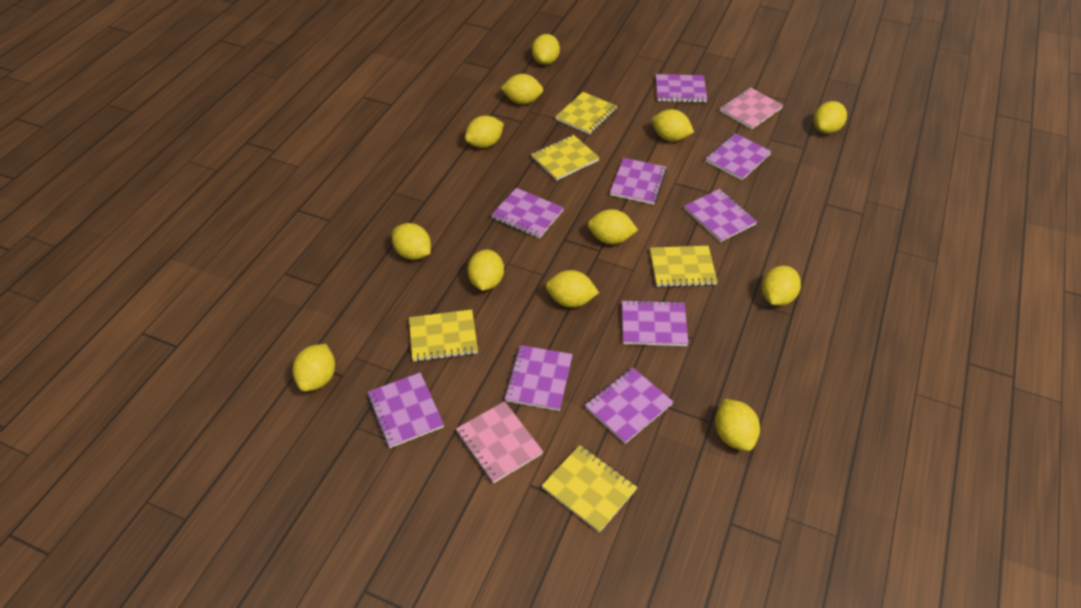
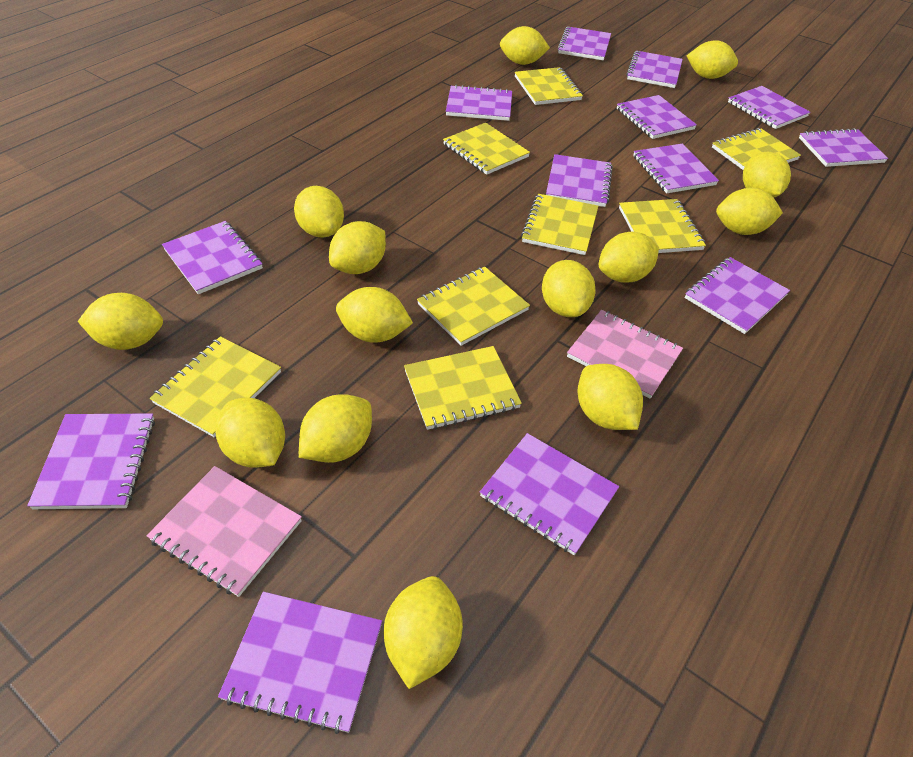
purple notebook: [368,372,444,448] [491,188,564,239] [504,345,573,411] [585,367,673,444] [610,158,667,205] [622,300,689,346] [656,74,707,103] [684,189,757,242] [705,133,772,180] = 9 -> [27,413,155,509] [162,221,263,294] [218,592,382,734] [446,85,512,121] [480,433,619,555] [546,154,613,207] [557,27,611,60] [617,95,697,139] [626,51,683,88] [633,143,719,193] [685,257,790,334] [728,86,810,129] [799,128,888,167] = 13
yellow lemon: [292,344,335,392] [392,223,431,260] [465,115,504,148] [467,249,504,291] [501,74,543,104] [532,34,560,65] [546,270,599,308] [588,209,638,244] [652,109,694,141] [715,399,760,451] [762,266,801,306] [814,101,847,134] = 12 -> [78,293,163,350] [215,398,285,468] [294,186,344,238] [299,394,372,463] [329,221,386,274] [336,287,413,343] [384,576,463,689] [500,26,550,65] [542,260,596,317] [578,364,643,430] [599,232,659,283] [687,40,738,79] [716,188,783,235] [743,151,791,198] = 14
yellow notebook: [409,309,478,362] [531,135,600,181] [542,445,638,533] [555,92,617,135] [650,246,717,287] = 5 -> [150,336,281,437] [404,346,522,430] [417,267,530,346] [443,123,530,175] [515,67,583,105] [521,194,598,255] [619,199,706,253] [712,128,801,170] = 8

